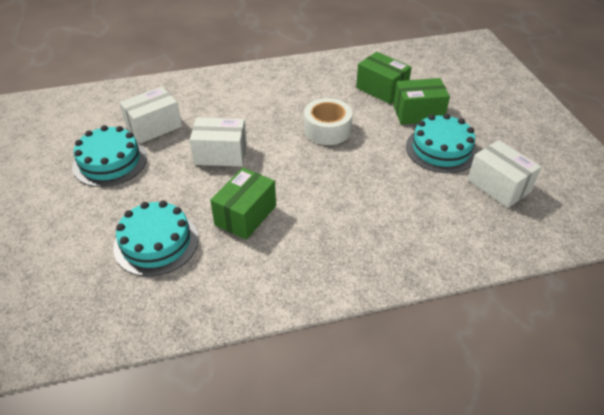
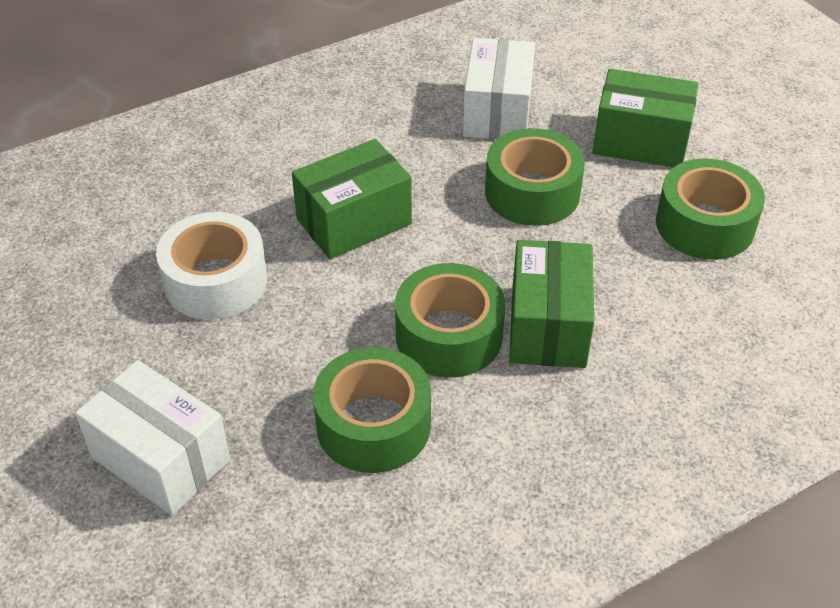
green tape: none = 0 -> [313,347,431,473] [395,263,505,378] [485,128,585,226] [656,158,765,260] = 4
turquoise cake: [72,125,147,187] [113,201,198,276] [406,114,478,173] = 3 -> none = 0
white box: [120,87,182,144] [190,118,247,166] [468,140,541,208] = 3 -> [75,360,230,516] [463,38,535,140] = 2

